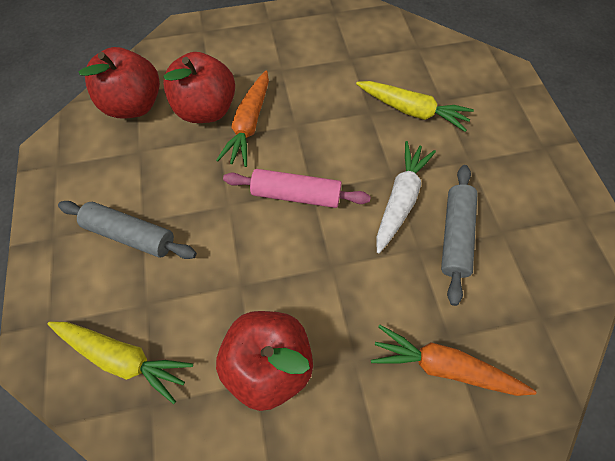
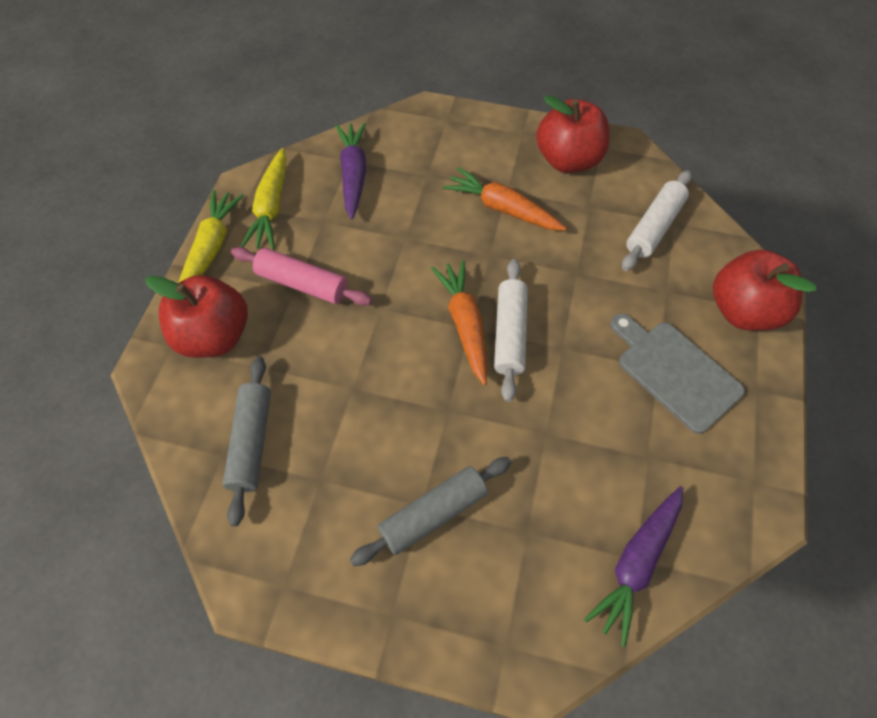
grey cutting board: none = 0 -> [610,313,745,434] = 1
purple carrot: none = 0 -> [335,123,366,219] [584,486,683,647] = 2
white carrot: [376,141,436,254] = 1 -> none = 0
white rolling pin: none = 0 -> [494,259,528,402] [622,170,692,271] = 2

